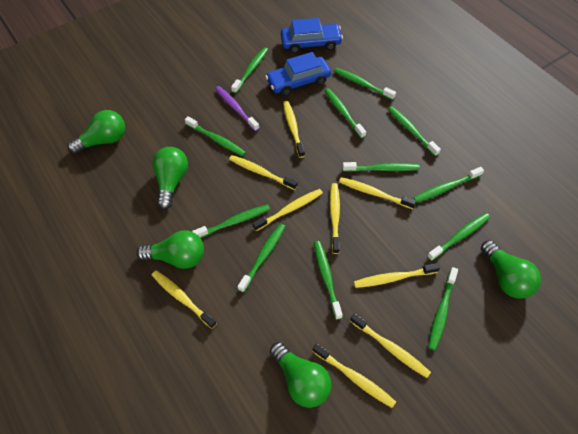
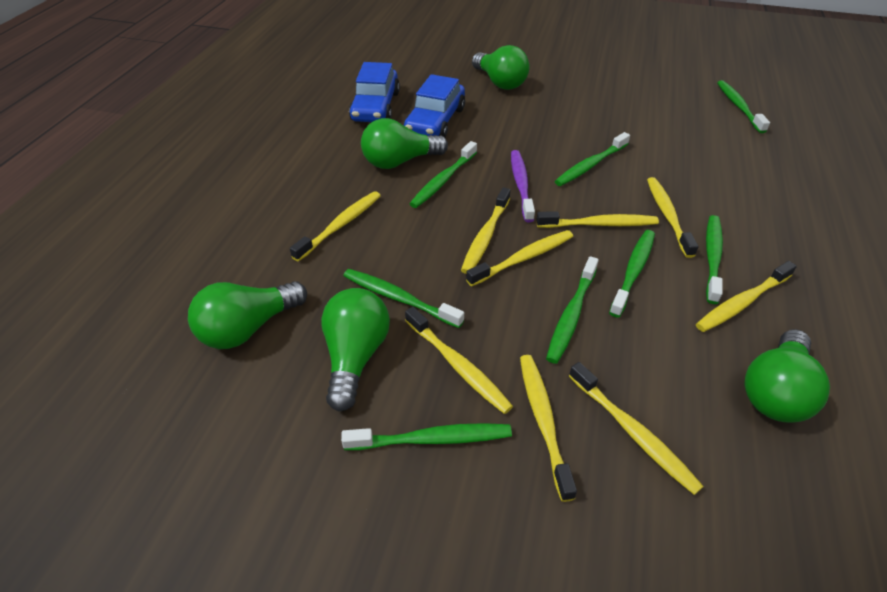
green toothbrush: [185,116,246,156] [192,204,270,238] [231,47,268,94] [237,223,286,293] [314,241,343,320] [324,88,366,139] [334,68,396,100] [343,162,420,172] [388,106,441,156] [413,167,484,203] [427,213,490,261] [428,267,458,351] = 12 -> [341,423,512,450] [343,269,464,328] [409,141,477,208] [546,256,599,364] [555,132,630,186] [609,230,655,318] [706,215,723,304] [717,80,770,133] = 8

